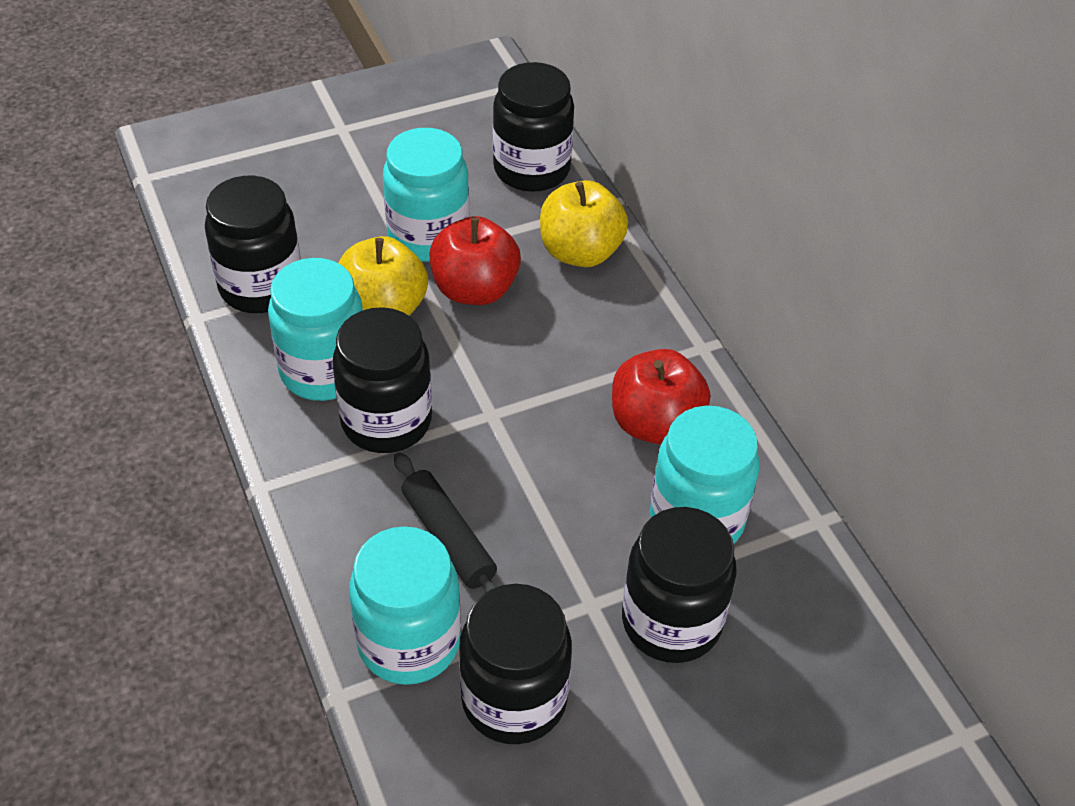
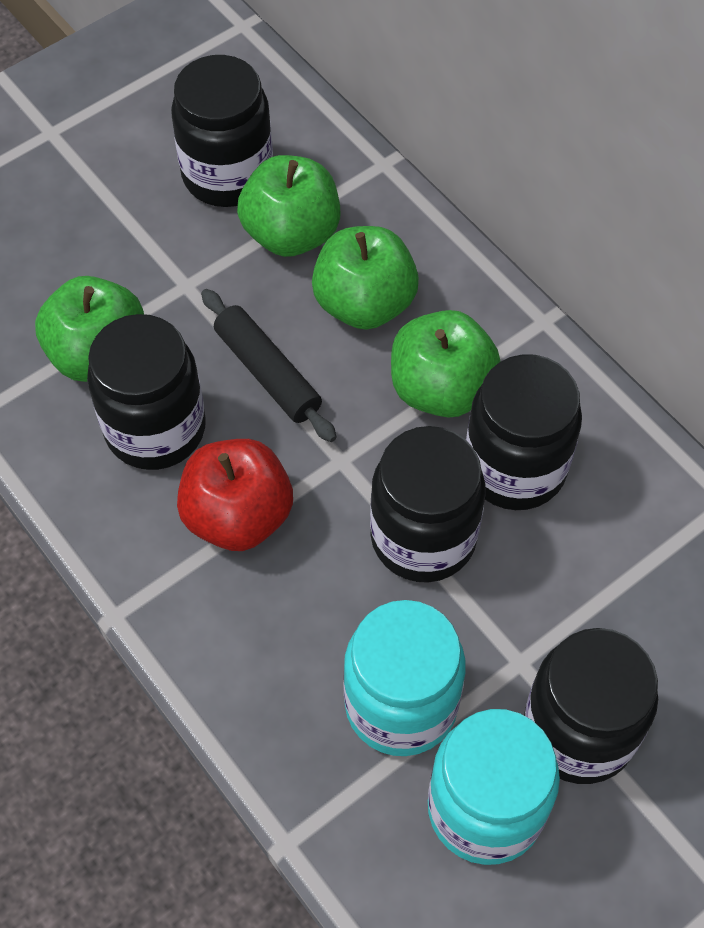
green apple: none = 0 -> [35,276,144,382] [237,155,340,257] [312,226,419,330] [391,310,500,418] = 4
red apple: [430,216,521,305] [612,349,710,445] = 2 -> [177,439,293,551] = 1
turquoise jar: [268,258,363,401] [349,526,461,685] [383,128,469,262] [650,406,759,544] = 4 -> [343,600,466,756] [428,709,560,865] = 2
yellow apple: [339,236,428,316] [540,180,628,267] = 2 -> none = 0

